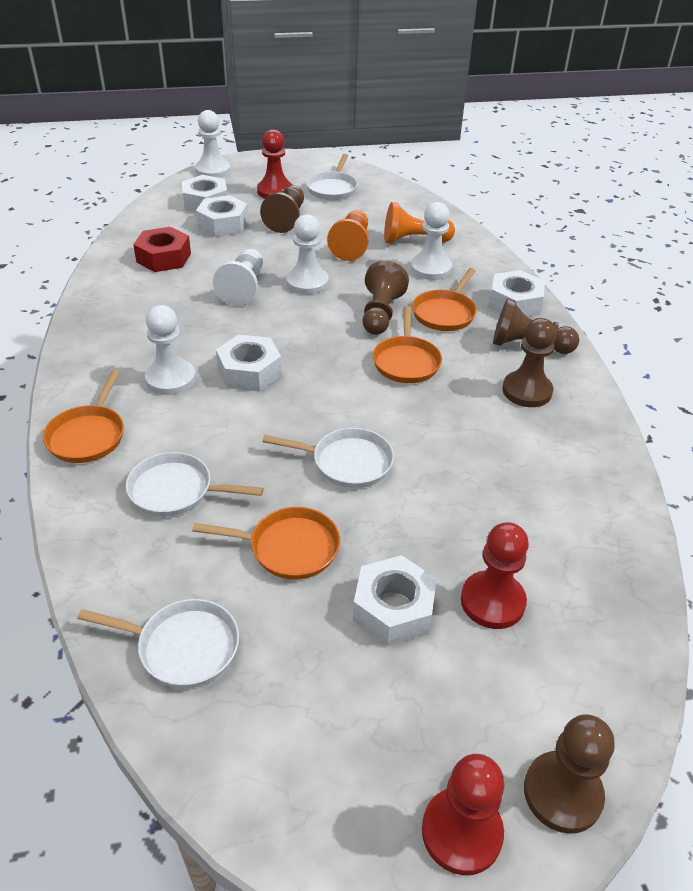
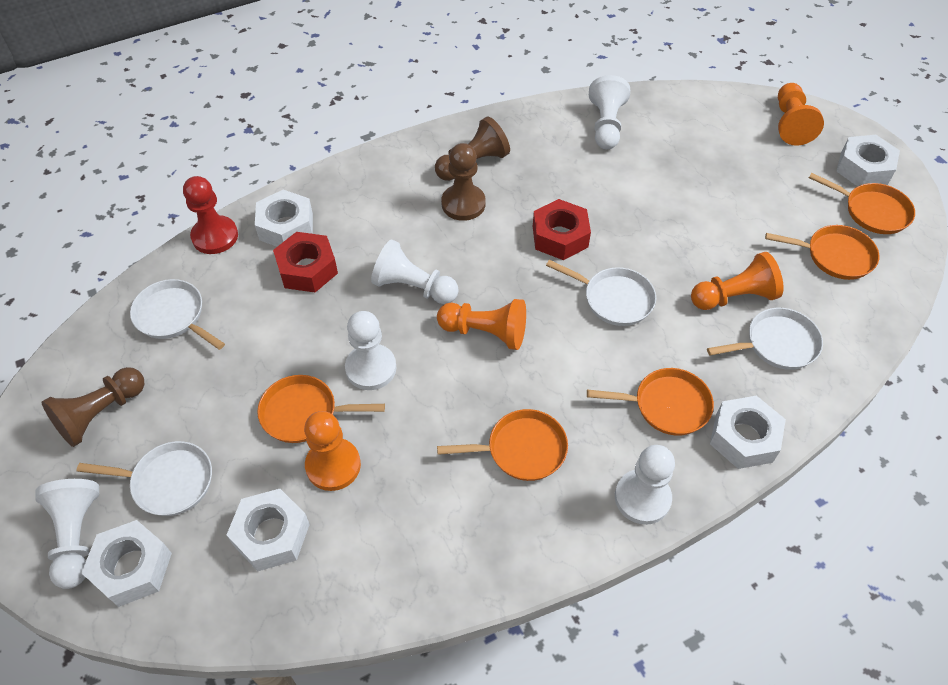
brown pawn: [260,186,304,233] [363,261,409,335] [493,299,579,354] [502,318,556,407] [524,714,615,834] = 5 -> [41,367,144,447] [435,116,510,181] [441,143,486,221] = 3
orange pan: [43,370,124,463] [192,507,340,580] [373,306,442,383] [412,268,477,331] = 4 -> [257,375,385,443] [437,409,568,481] [587,368,714,436] [765,225,879,280] [809,173,915,234] = 5
orange pawn: [327,210,369,261] [384,202,455,244] = 2 -> [304,411,361,491] [437,299,526,350] [691,252,784,310] [778,83,824,146] = 4
red nut: [133,227,191,272] = 1 -> [273,232,338,292] [533,199,591,260] = 2
red pawn: [257,129,293,199] [422,754,504,875] [461,522,529,629] = 3 -> [183,176,238,254] = 1

